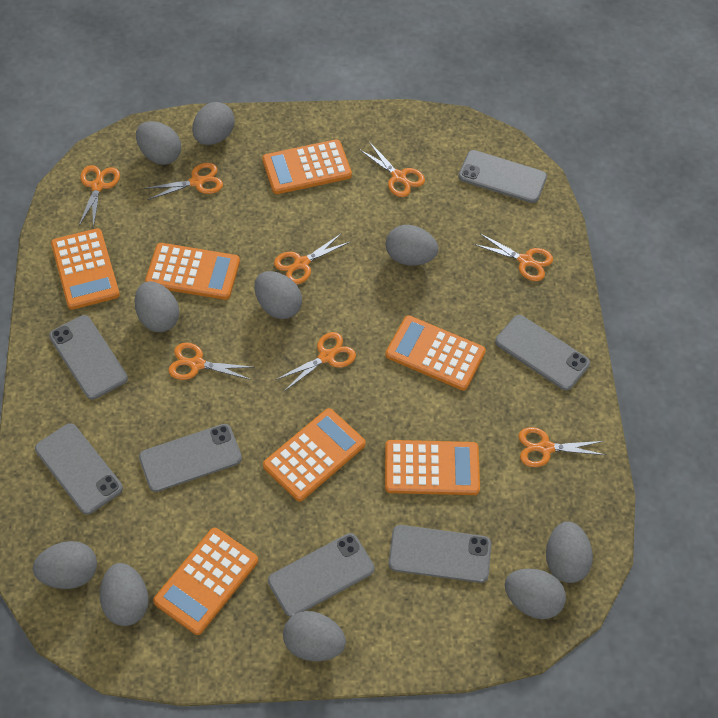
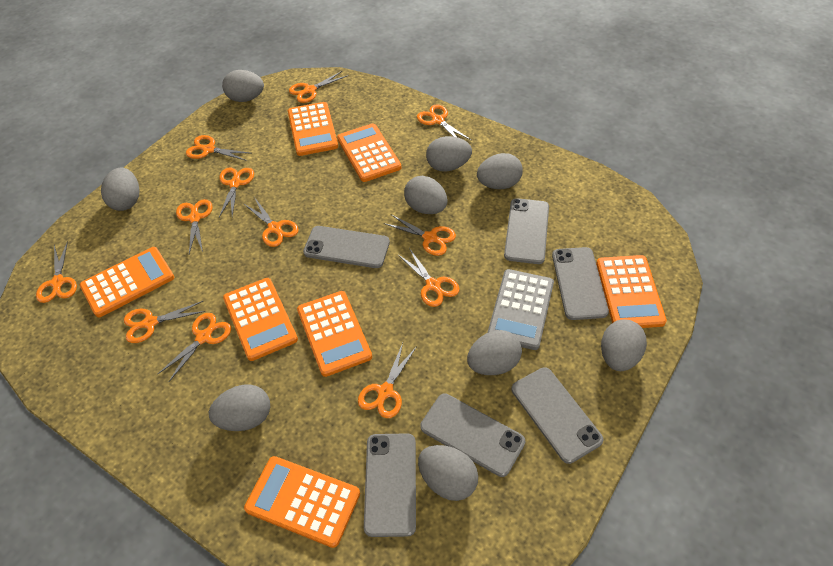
grey calculator: none = 0 -> [487,269,554,350] = 1
grey egg: [33,541,97,589] [100,563,149,626] [134,281,179,332] [136,121,181,165] [192,102,235,145] [254,271,302,319] [283,611,346,661] [386,225,438,266] [505,569,566,619] [546,521,593,583] = 10 -> [101,168,140,211] [209,384,270,431] [222,70,264,102] [404,176,448,214] [418,445,478,501] [426,136,472,172] [467,330,522,375] [477,153,523,189] [601,320,647,371] = 9
grey phone: [35,423,123,514] [49,315,128,400] [139,424,242,492] [268,533,375,617] [389,525,491,583] [458,150,547,203] [495,315,590,390] = 7 -> [303,226,390,268] [364,433,416,537] [420,394,525,477] [504,198,549,264] [512,367,604,464] [552,247,609,320] = 6
orange scissors: [79,165,120,228] [144,163,223,200] [168,343,253,380] [274,233,350,285] [276,332,356,391] [359,142,425,197] [473,234,553,281] [518,427,606,467] = 8 -> [36,241,77,303] [124,301,205,343] [157,313,231,382] [176,199,213,254] [186,135,250,161] [219,168,254,217] [243,197,299,247] [289,71,348,103] [358,343,417,418] [384,214,456,256] [398,248,460,307] [417,104,471,140] = 12

